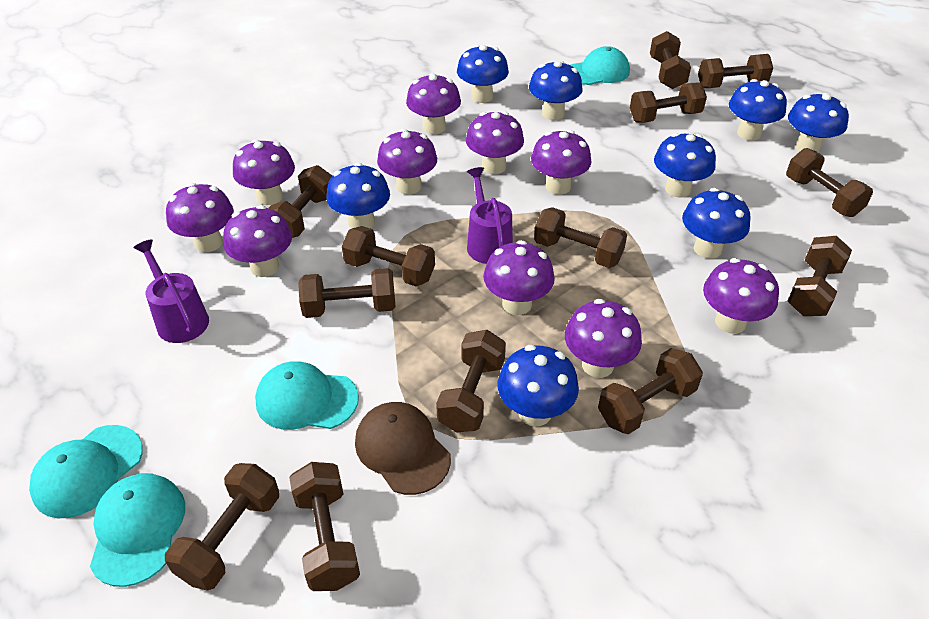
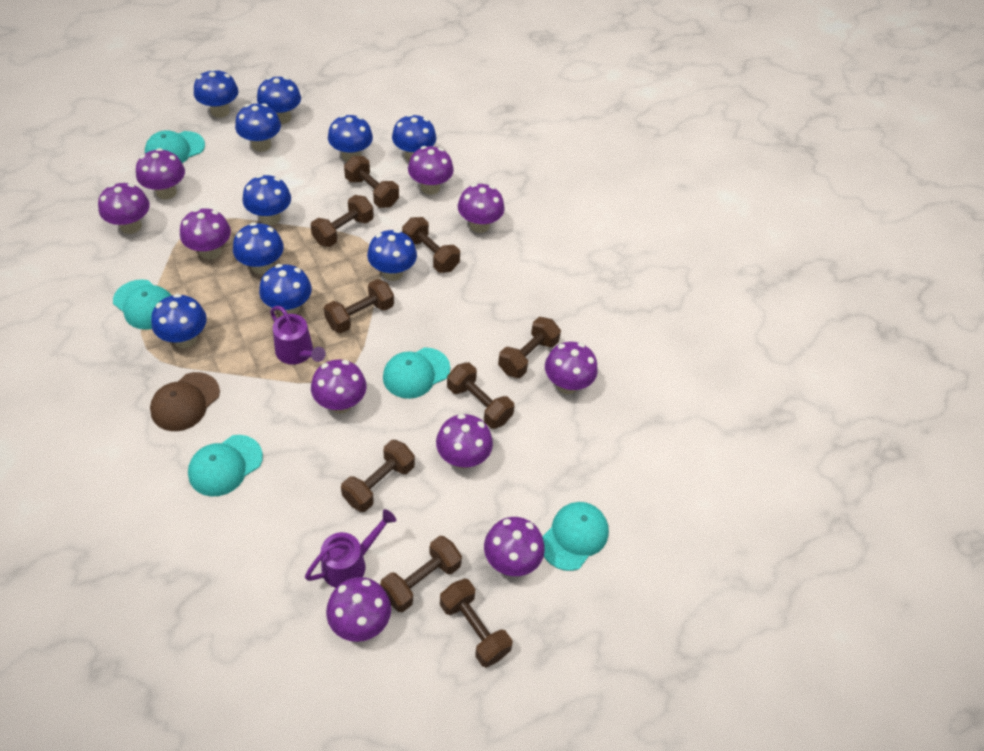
blue mushroom: [326,163,390,229] [457,45,509,103] [498,345,579,427] [529,60,583,120] [654,133,716,198] [682,188,751,259] [729,79,787,141] [788,93,849,153] = 8 -> [151,294,207,348] [194,69,239,118] [233,222,284,275] [235,104,281,152] [243,175,291,225] [257,77,301,124] [259,264,312,315] [328,114,373,162] [367,229,417,281] [392,114,437,161] = 10
brown dumbbell: [165,463,279,591] [269,165,332,238] [289,462,360,591] [298,268,396,318] [342,226,435,287] [436,330,506,433] [534,207,627,268] [598,348,703,434] [630,82,707,123] [650,31,691,89] [698,54,773,88] [786,148,873,217] [787,236,852,316] = 13 -> [310,195,374,247] [324,279,394,333] [341,440,415,512] [344,156,399,208] [380,536,462,612] [402,217,460,273] [440,578,512,668] [447,362,515,429] [498,317,561,378] = 9
turquoise cap: [29,425,143,518] [90,473,185,587] [255,361,359,430] [570,46,630,85] = 4 -> [113,279,172,330] [145,130,205,163] [188,435,263,497] [383,347,450,399] [542,502,609,571] = 5

